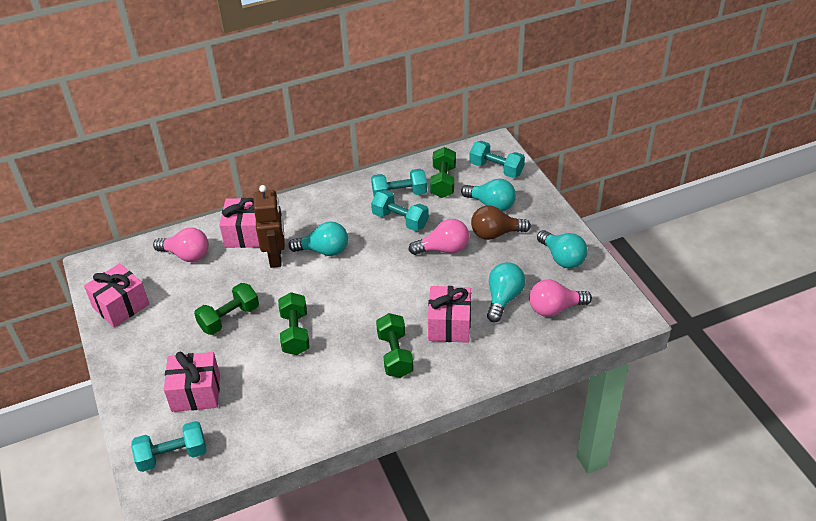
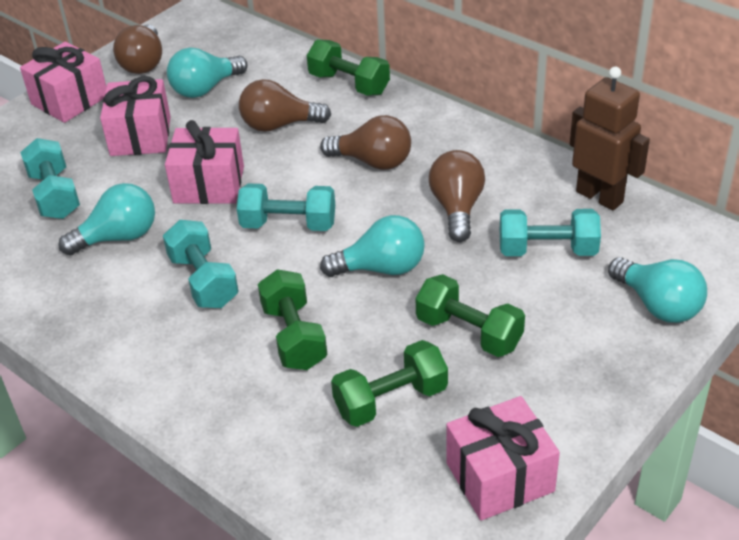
brown light bulb: [471,205,531,240] = 1 -> [113,24,162,74] [239,79,331,132] [320,115,411,170] [429,150,485,242] = 4
pink light bulb: [153,227,209,262] [409,219,469,255] [529,280,592,317] = 3 -> none = 0

